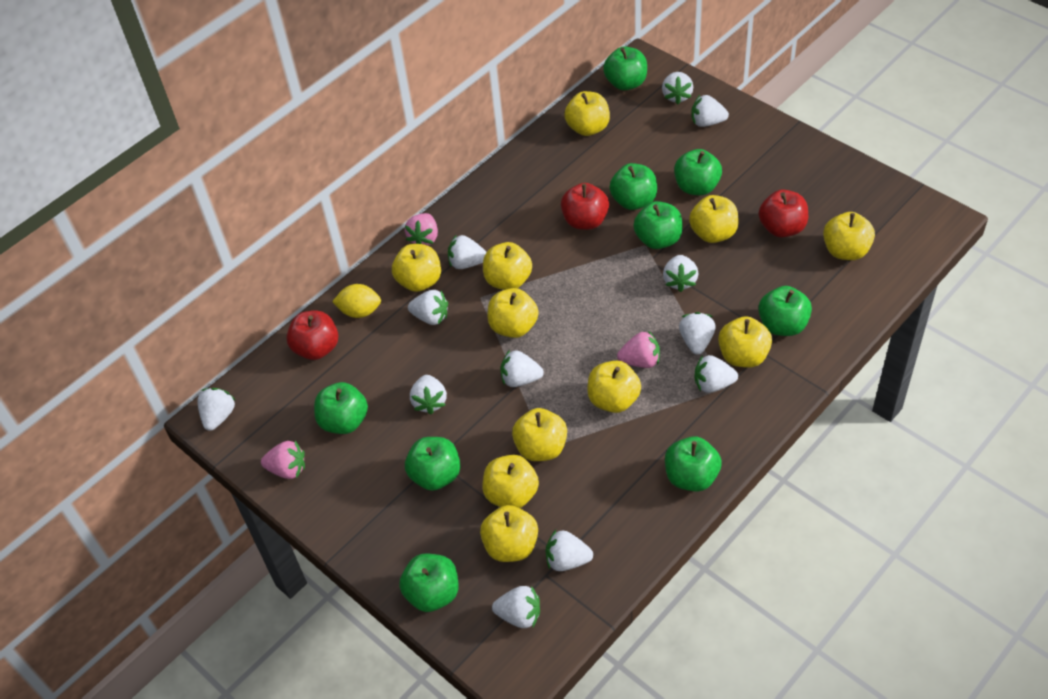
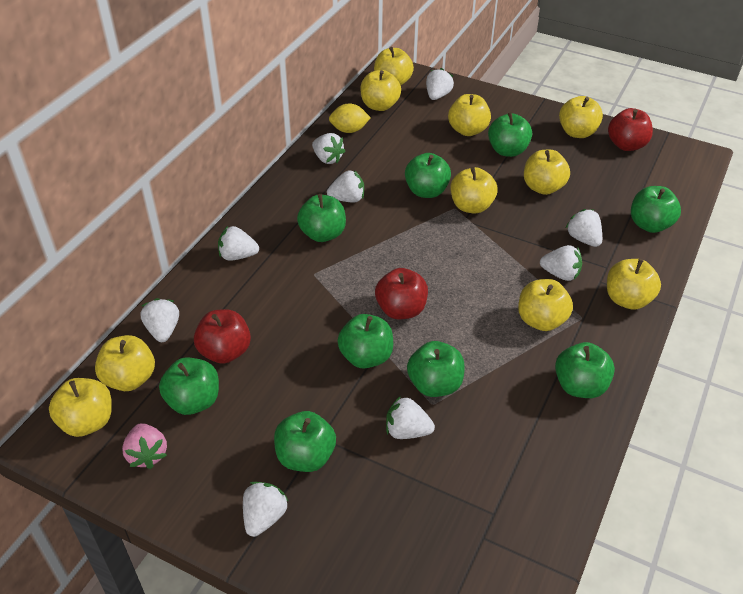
pink strawberry: [261,441,305,479] [405,213,438,246] [617,331,660,368] = 3 -> [122,423,167,469] = 1
white strawberry: [197,388,235,431] [408,290,448,325] [410,375,447,415] [448,235,486,269] [492,586,540,628] [500,350,544,387] [546,530,593,571] [662,72,693,104] [663,255,698,292] [679,312,716,355] [691,95,729,127] [695,355,738,393] = 12 -> [141,298,179,342] [218,226,259,261] [243,482,289,537] [312,133,345,164] [327,170,364,202] [386,396,435,439] [426,68,454,100] [540,245,582,281] [566,209,602,247] = 9
yellow apple: [392,244,441,292] [480,505,538,562] [482,455,539,508] [483,242,532,290] [488,288,538,338] [512,408,567,461] [564,91,610,136] [587,360,641,413] [689,195,739,243] [718,316,772,368] [823,212,875,260] = 11 -> [49,378,112,437] [95,335,155,391] [360,70,401,111] [374,47,414,85] [448,94,491,136] [450,167,498,214] [518,279,573,331] [524,150,570,195] [559,96,603,138] [607,259,661,310] = 10

